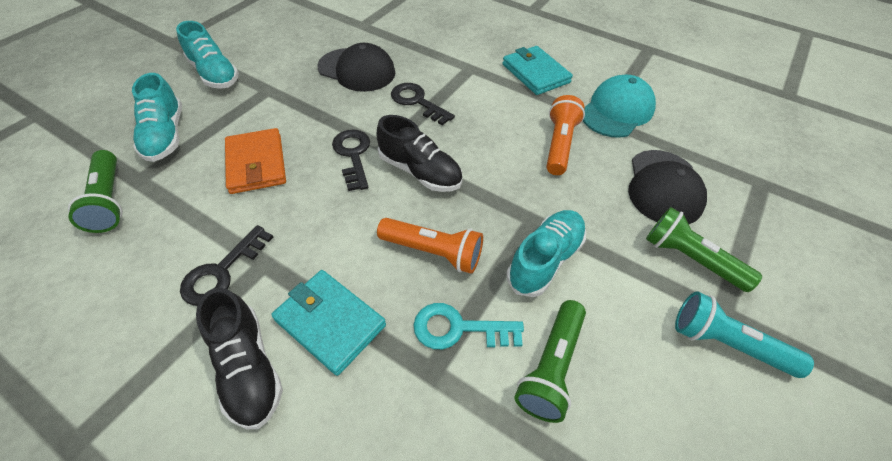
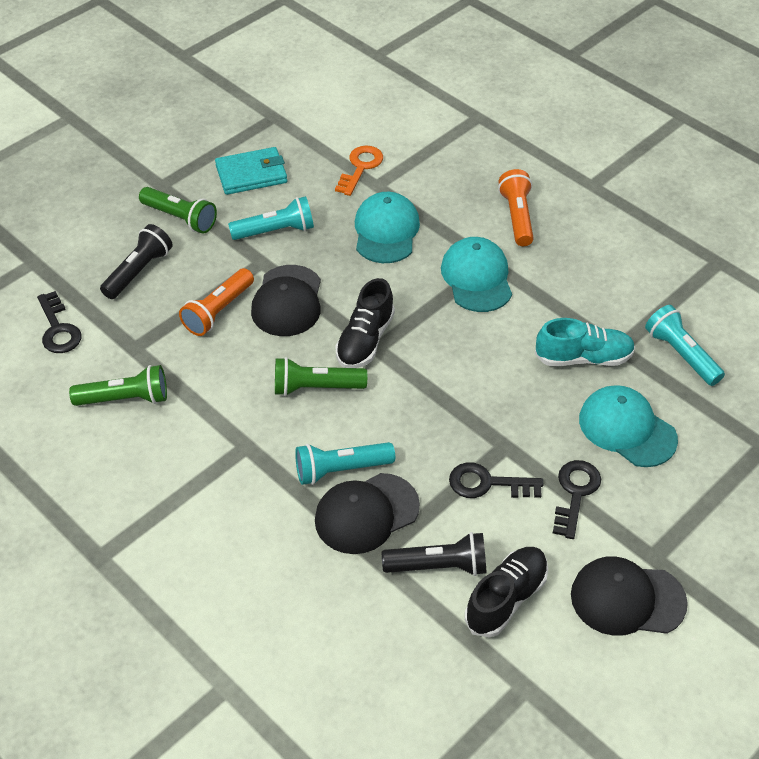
black cap: [317,43,395,92] [628,150,707,224] = 2 -> [251,265,321,336] [315,473,420,554] [571,556,688,636] = 3
black flashlight: none = 0 -> [100,224,173,299] [382,532,487,576] = 2
orange key: none = 0 -> [335,145,383,196] = 1
orange wallet: [225,128,286,194] = 1 -> none = 0
turquoise cap: [583,75,656,138] = 1 -> [355,192,420,263] [441,237,512,312] [579,385,678,467] = 3
turquoise flashlight: [675,291,814,378] = 1 -> [228,196,314,240] [295,442,395,485] [645,305,725,386] = 3
turquoise key: [414,303,524,349] = 1 -> none = 0
turquoise shoe: [132,73,182,162] [176,21,239,89] [507,210,586,297] = 3 -> [535,318,635,366] = 1
turquoise wallet: [271,270,386,376] [502,46,573,95] = 2 -> [215,147,287,195] = 1

